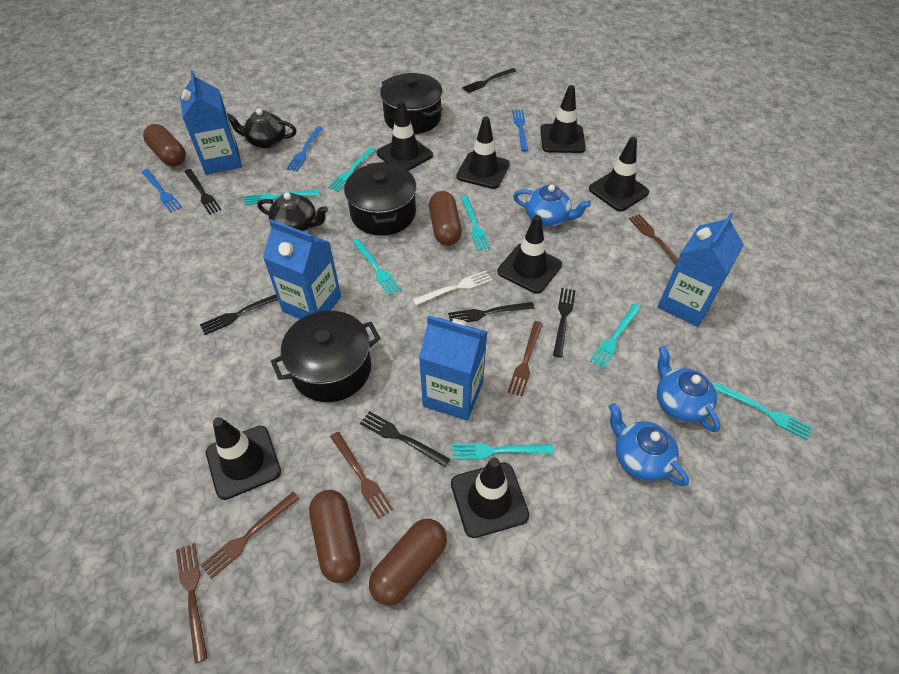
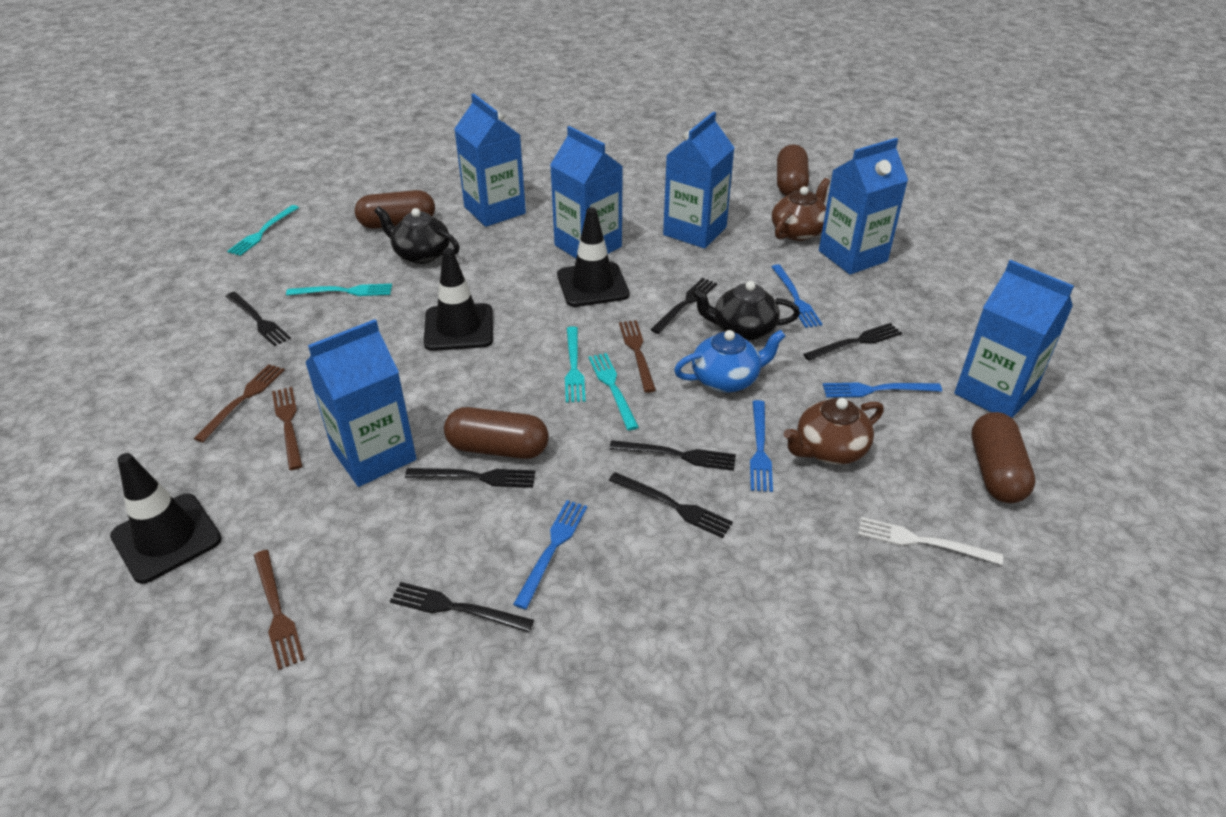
black fork: [185,169,221,215] [200,294,278,335] [360,411,450,467] [448,302,535,322] [462,68,516,93] [553,288,576,357] = 6 -> [226,292,291,346] [390,582,534,633] [405,468,536,488] [609,440,736,471] [609,472,733,538] [650,278,717,334] [803,323,902,361] = 7
black pot: [271,311,381,402] [344,162,417,236] [380,73,443,134] = 3 -> none = 0
black traffic cone: [206,417,281,500] [377,101,433,171] [451,457,529,538] [456,117,510,189] [497,215,562,294] [540,85,586,153] [589,137,649,212] = 7 -> [110,453,222,584] [424,248,493,351] [557,207,630,307] = 3
blue carton: [180,70,242,175] [263,219,341,319] [419,315,487,421] [658,212,744,327] = 4 -> [305,319,417,487] [454,94,526,227] [550,126,623,258] [663,112,734,248] [819,138,908,275] [954,260,1074,418] = 6
blue fork: [141,169,182,213] [286,126,323,171] [512,109,528,152] = 3 -> [513,500,587,609] [750,400,773,492] [771,264,822,328] [823,383,942,398] = 4
blue teapot: [513,184,591,226] [609,403,689,487] [657,346,720,432] = 3 -> [674,330,786,393] = 1
brown fork: [176,543,208,663] [201,491,300,579] [330,431,393,519] [508,321,543,397] [629,214,678,264] = 5 -> [194,364,285,442] [254,550,305,670] [272,387,302,470] [619,320,656,393] = 4
brown teapot: none = 0 -> [772,178,830,241] [784,398,884,465] = 2
turquoise fork: [244,190,320,205] [328,147,376,192] [352,239,401,295] [452,443,553,460] [461,195,490,251] [590,304,641,368] [714,382,812,440] = 7 -> [227,205,299,256] [286,284,392,296] [565,326,586,403] [588,353,639,431] = 4

